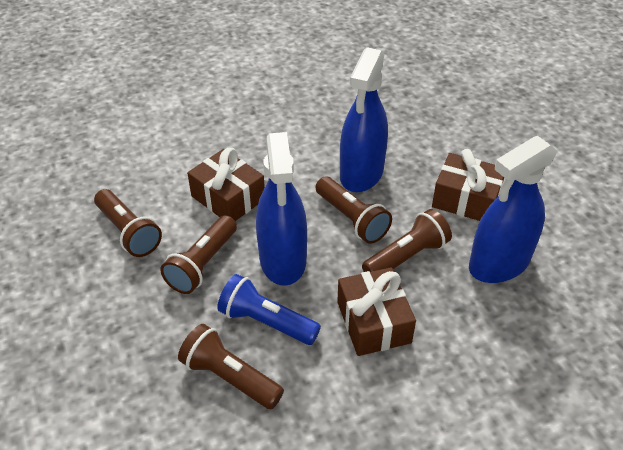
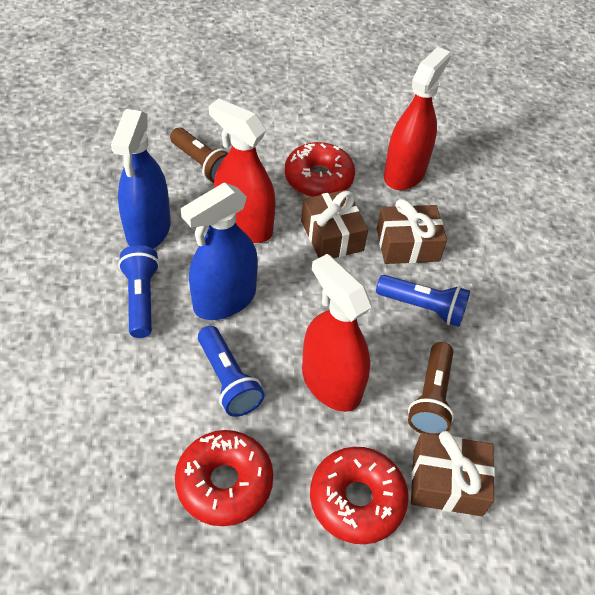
blue flashlight: [217,274,321,345] = 1 -> [118,245,160,338] [198,326,265,417] [376,275,470,327] = 3
blue spray bottle: [256,132,307,286] [340,47,388,192] [469,136,558,283] = 3 -> [111,109,171,249] [181,183,258,320] = 2
brown flashlight: [94,189,162,257] [160,215,237,294] [178,324,284,409] [316,177,392,244] [362,209,452,272] = 5 -> [170,128,229,183] [408,342,454,435] = 2
red donut: none = 0 -> [175,430,273,526] [284,142,355,197] [310,447,409,544] = 3
red spray bottle: none = 0 -> [209,99,275,243] [302,254,372,412] [384,47,451,190] = 3

